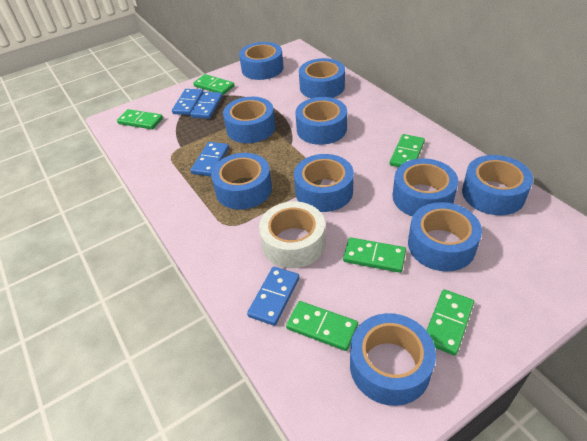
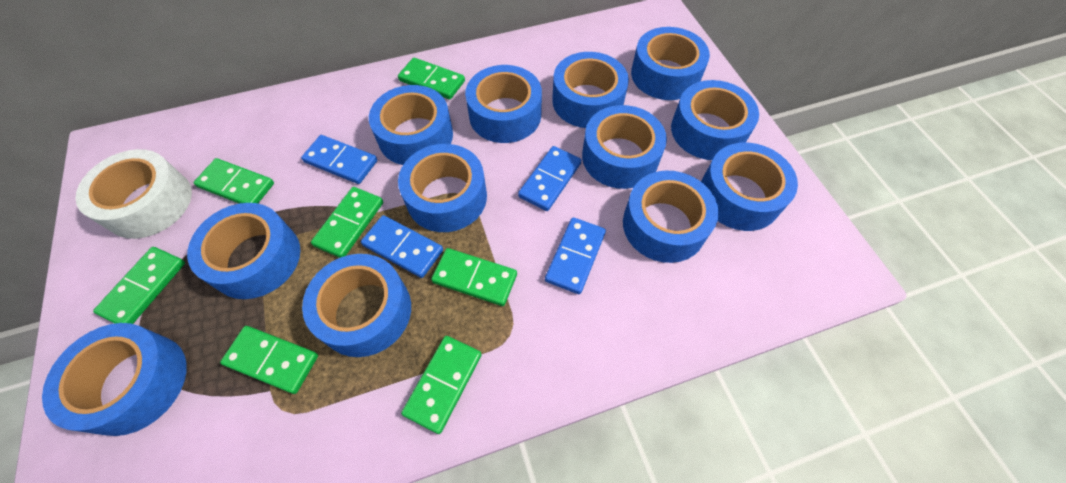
blue tape: [211,153,272,210] [223,97,275,143] [239,42,283,80] [294,154,354,212] [296,97,347,145] [299,58,345,98] [350,313,436,406] [393,158,458,216] [408,202,482,272] [462,155,533,215] = 10 -> [42,323,187,436] [187,203,301,299] [302,254,411,357] [369,85,453,165] [398,144,487,232] [465,65,542,143] [552,52,629,128] [582,105,667,189] [623,171,719,263] [631,27,710,100] [671,80,759,160] [701,143,798,231] = 12
green domino: [117,109,163,130] [193,74,234,95] [286,301,358,351] [343,237,406,273] [390,134,425,167] [426,289,474,356] = 6 -> [93,247,185,324] [194,158,274,203] [220,326,318,394] [311,187,383,258] [398,58,465,99] [401,336,482,434] [431,248,517,306] = 7

